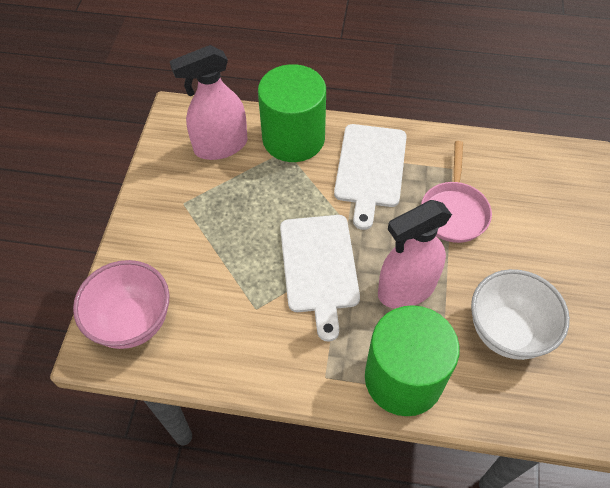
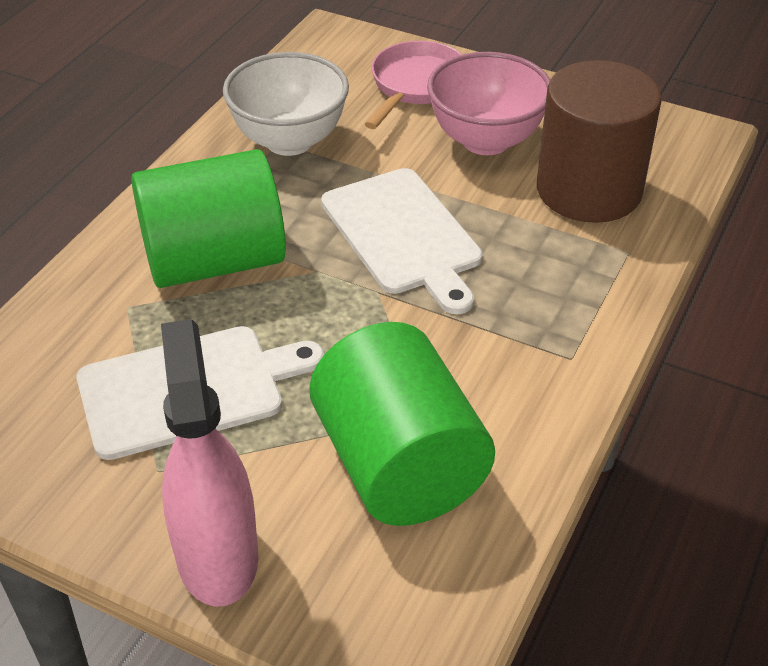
brown cylinder: none = 0 -> [537,60,662,223] = 1
pink spray bottle: [170,45,248,160] [378,200,452,309] = 2 -> [161,319,259,607] = 1

